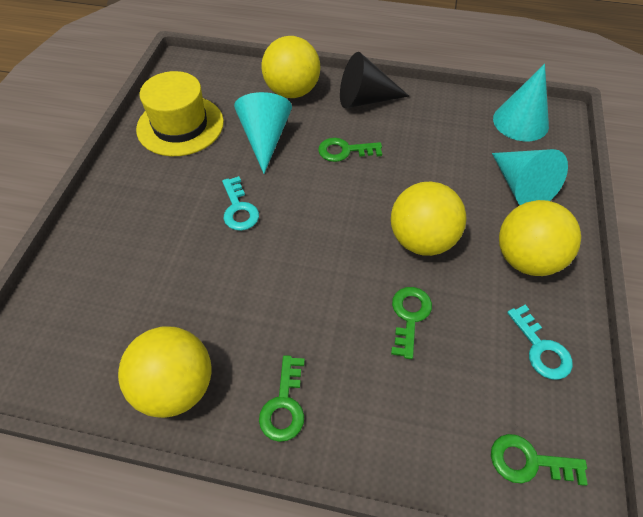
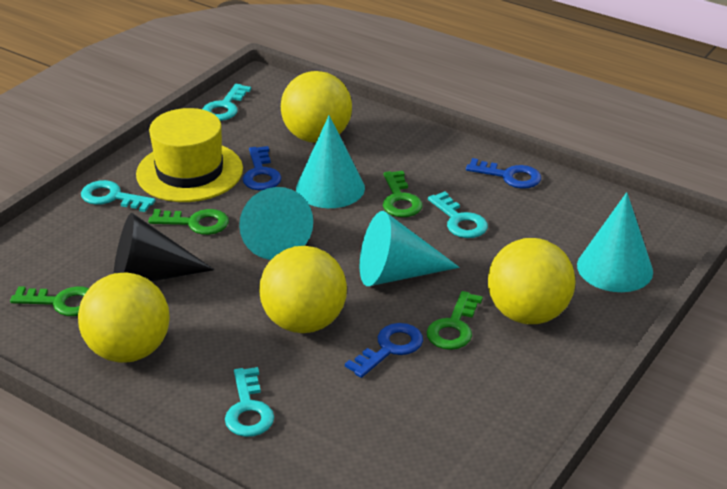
blue key: none = 0 -> [243,146,281,190] [345,323,423,378] [466,158,541,189] = 3
turquoise cone: [234,92,292,174] [492,149,568,205] [493,64,549,141] = 3 -> [239,187,313,260] [296,115,365,208] [360,211,460,286] [577,192,653,292] = 4
turquoise key: [222,176,259,231] [507,305,573,380] = 2 -> [81,180,155,212] [202,84,251,121] [225,367,274,437] [428,191,488,238] = 4

